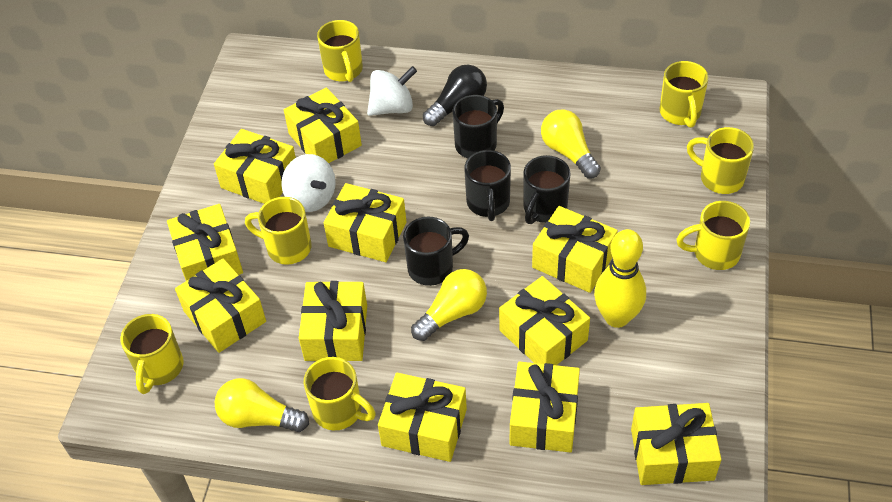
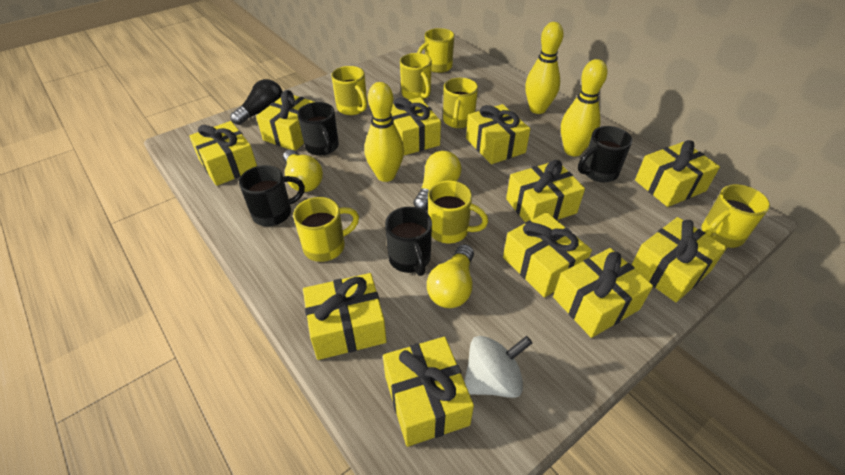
white spinning top: [282,154,336,212] [367,66,417,116] = 2 -> [464,336,532,398] = 1
yellow bowling pin: [594,229,646,328] = 1 -> [365,82,404,182] [525,22,564,114] [561,59,608,156] = 3

